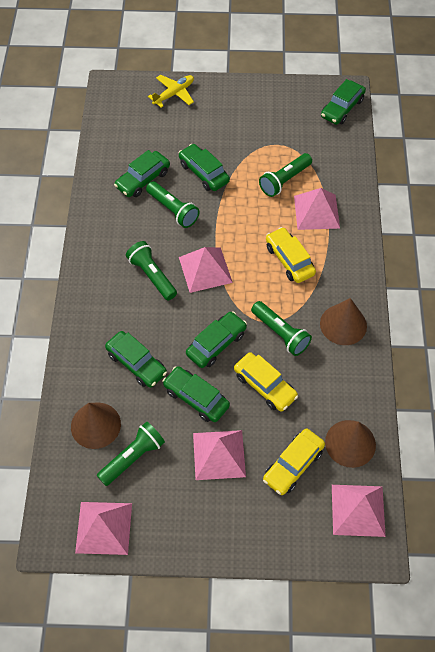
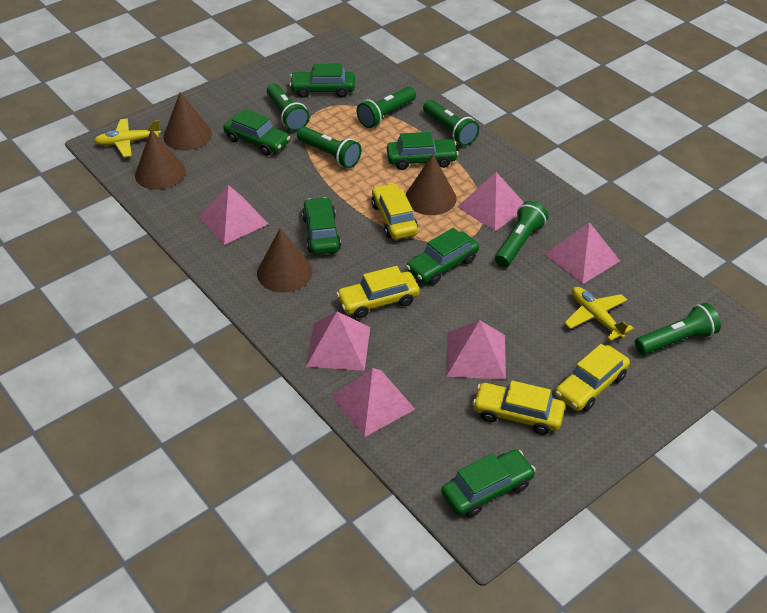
brown cone: [71,403,121,449] [320,298,367,345] [325,420,376,468] = 3 -> [135,129,186,190] [163,92,212,151] [257,228,312,292] [406,154,457,215] = 4
green flashlight: [96,421,165,486] [126,241,177,301] [146,181,200,228] [251,301,312,356] [259,153,312,197] = 5 -> [267,84,309,131] [297,127,361,168] [357,87,416,128] [423,100,479,146] [495,200,549,267] [635,303,721,355] = 6
pink pyramid: [75,502,132,555] [179,247,233,293] [193,430,246,480] [294,188,340,230] [332,485,386,537] = 5 -> [198,185,268,245] [306,311,370,371] [331,368,415,437] [446,320,506,380] [457,172,524,231] [545,222,620,284] = 6
yellow car: [234,352,298,411] [263,429,325,495] [266,227,316,283] = 3 -> [336,266,420,318] [371,183,418,240] [472,381,565,435] [555,344,630,411] = 4
yellow plane: [148,75,194,108] = 1 -> [94,119,161,157] [564,287,634,341] = 2

